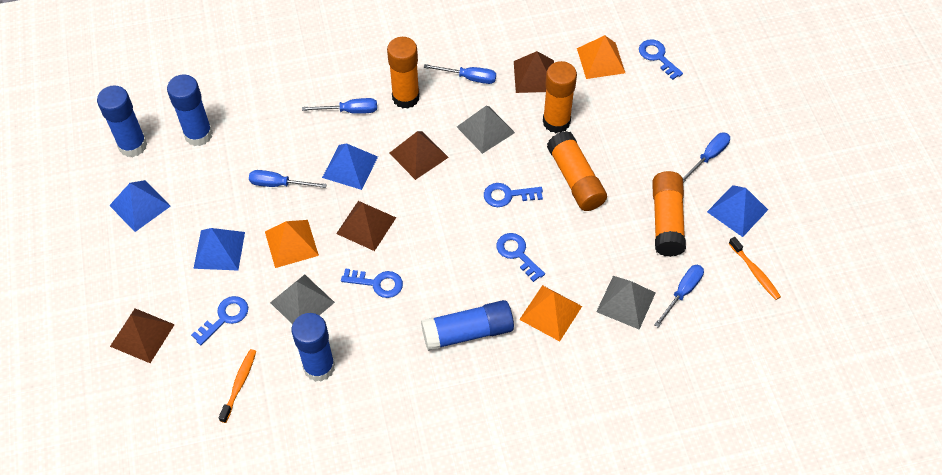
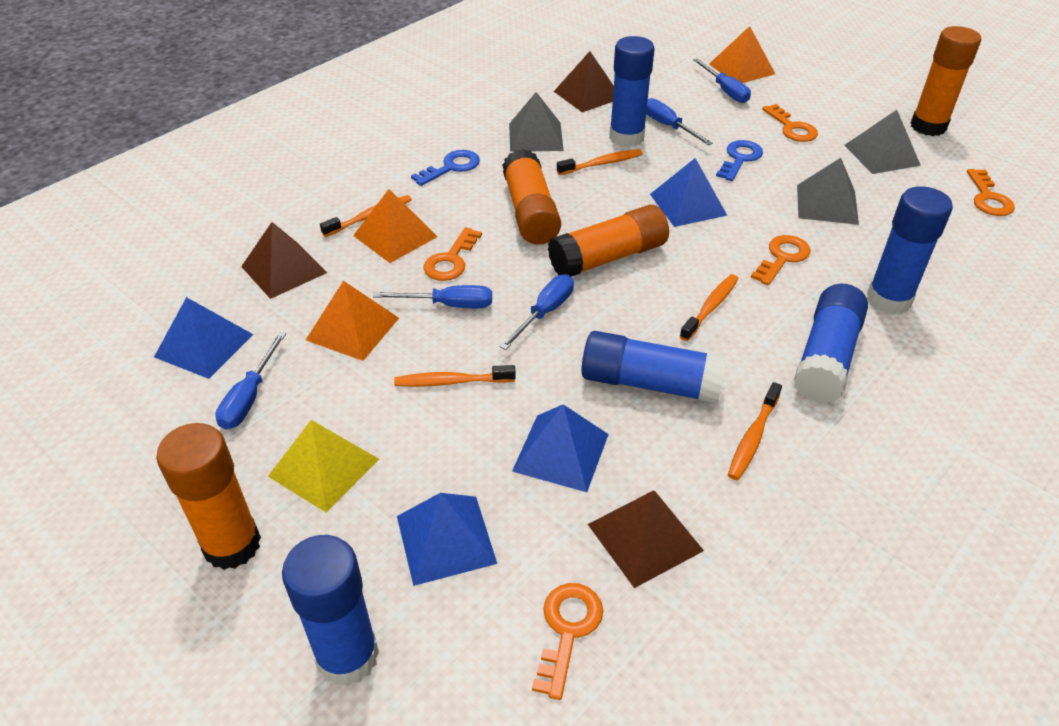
blue glue stick: [97,85,147,157] [167,74,213,146] [292,313,335,382] [421,300,514,351] = 4 -> [282,535,379,686] [582,331,727,404] [609,36,655,147] [794,284,868,403] [867,186,953,315] = 5
blue key: [191,296,248,345] [341,268,403,298] [484,183,543,207] [496,233,545,282] [639,39,683,80] = 5 -> [411,150,480,186] [716,140,763,181] = 2
brown pyramid: [110,308,175,363] [336,201,396,251] [390,131,449,180] [514,51,554,93] = 4 -> [241,222,327,299] [554,51,614,112] [588,491,704,588] = 3
orange key: none = 0 -> [423,227,482,281] [532,583,603,700] [750,235,810,286] [762,104,818,142] [967,169,1015,216] = 5
orange toothbrush: [218,349,256,423] [729,237,781,300] = 2 -> [320,195,412,237] [394,365,516,387] [557,149,643,175] [680,274,738,341] [728,382,782,480] = 5
yellow pyramid: none = 0 -> [268,420,379,513] = 1

